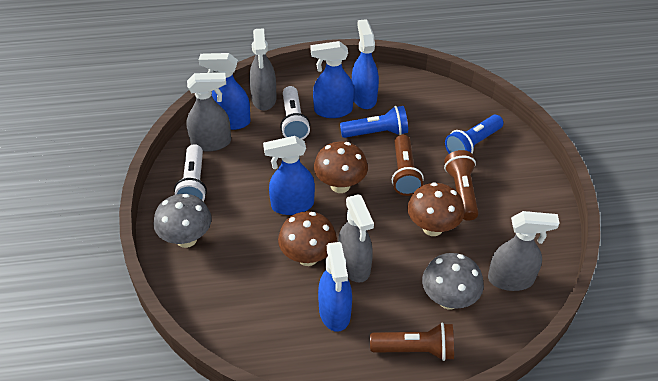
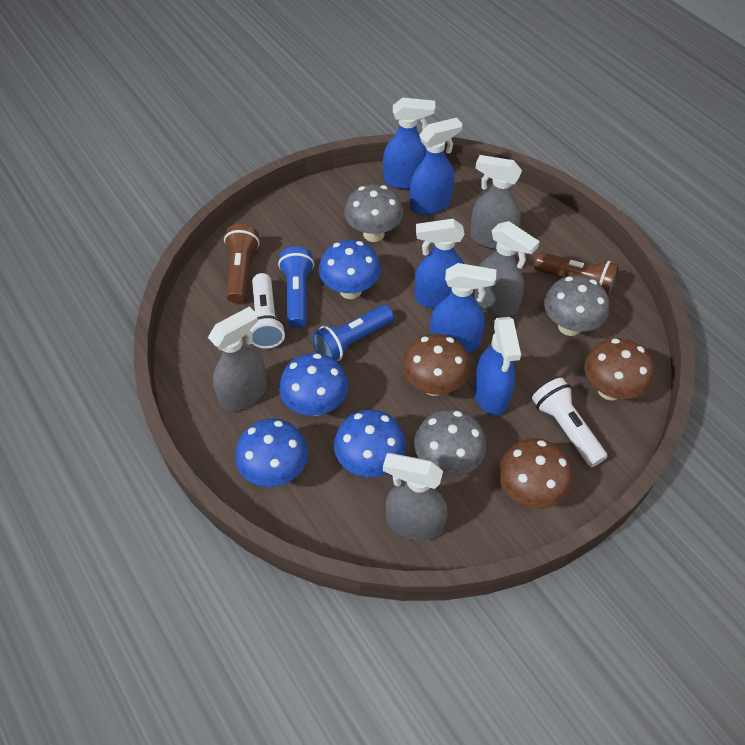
blue mushroom: none = 0 -> [235,419,308,487] [279,353,348,416] [319,240,381,299] [334,410,406,477] = 4
brown flashlight: [370,323,454,361] [392,135,424,196] [444,150,479,221] = 3 -> [224,224,260,303] [534,252,619,297] = 2
grey mushroom: [153,194,212,248] [422,253,484,310] = 2 -> [344,184,403,242] [414,409,486,477] [544,275,609,336] = 3

